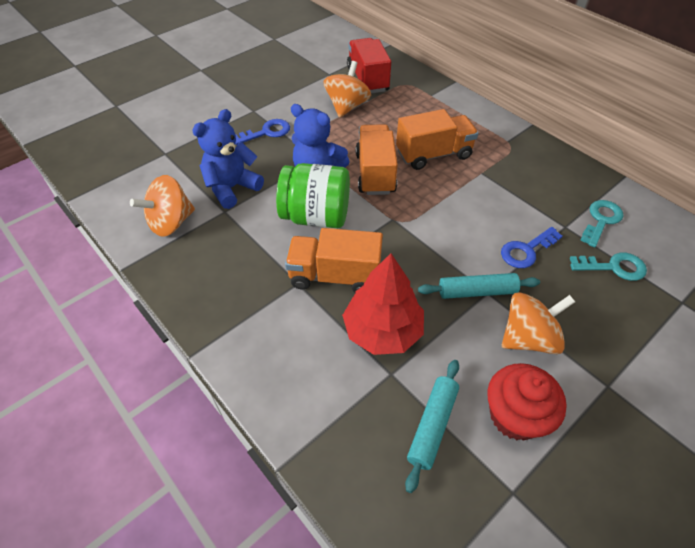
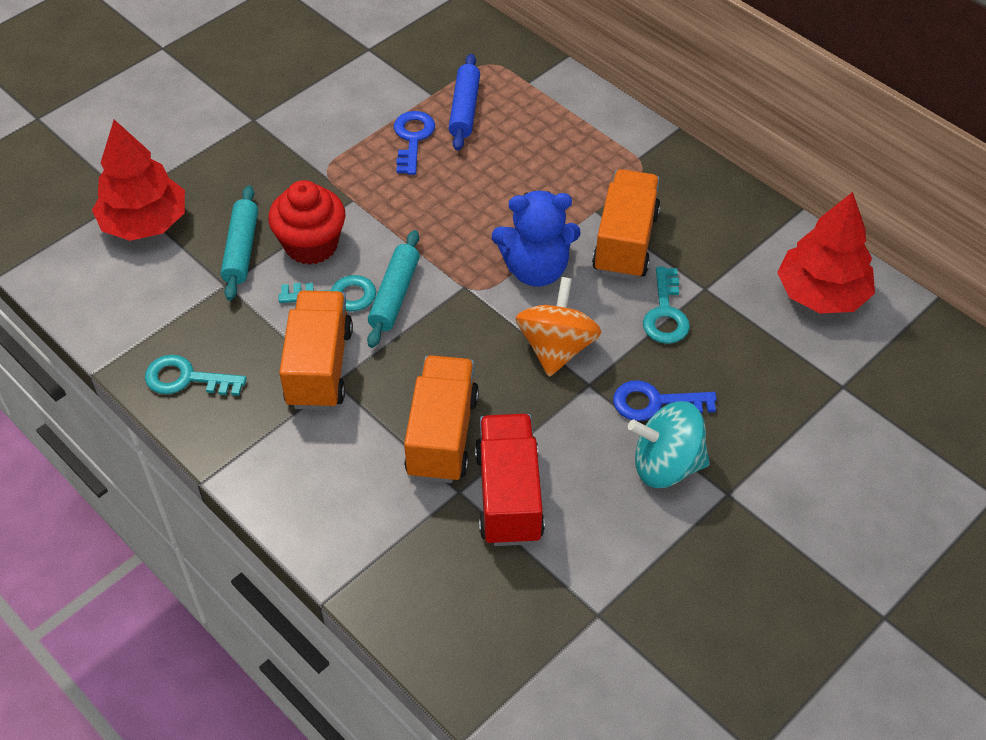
blue rolling pin: none = 0 -> [448,54,480,151] = 1
blue teddy bear: [192,109,264,209] [291,104,350,167] = 2 -> [492,191,581,287] = 1
green jar: [276,163,350,228] = 1 -> none = 0
orange spinning top: [130,175,195,237] [324,61,371,118] [502,292,575,354] = 3 -> [515,277,602,377] = 1
red tree: [342,253,424,355] = 1 -> [92,120,185,241] [777,192,875,314] = 2
turquoise key: [570,253,647,281] [580,200,623,247] = 2 -> [145,355,246,396] [278,275,376,312] [643,267,690,344] = 3
turquoise spinning top: none = 0 -> [628,401,710,488] = 1

